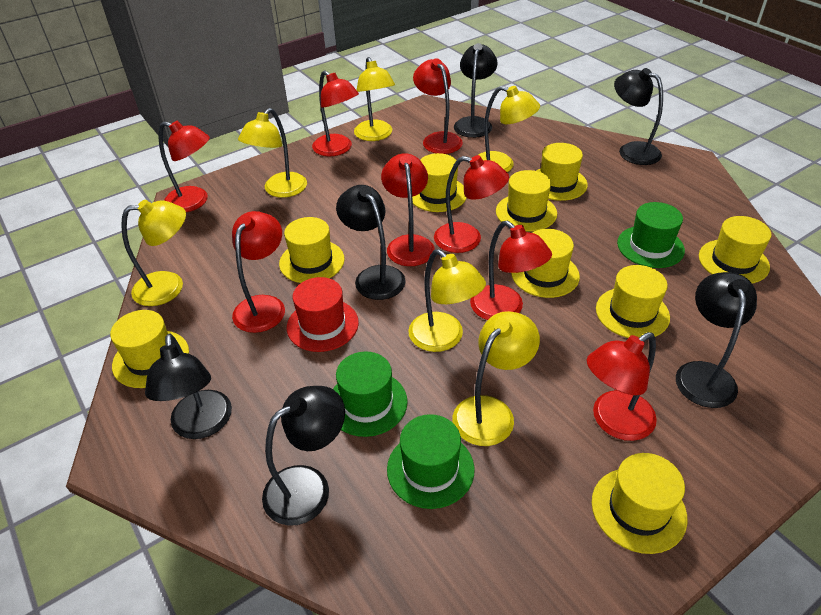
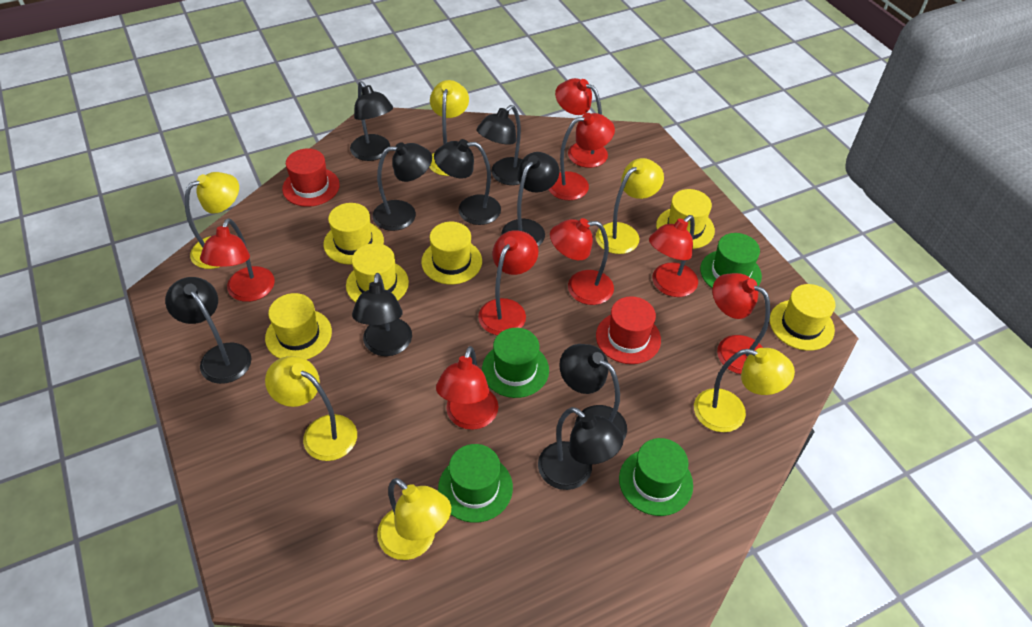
black lamp: [145,333,232,439] [262,386,345,526] [336,185,406,300] [454,43,497,138] [614,68,663,165] [676,272,757,408] = 6 -> [165,277,252,384] [350,81,393,161] [352,273,412,356] [372,142,432,231] [434,139,501,225] [477,105,522,185] [501,152,559,246] [538,407,624,490] [559,344,627,441] = 9
green hat: [333,352,408,437] [387,414,475,509] [617,202,685,268] = 3 -> [438,444,513,523] [482,328,549,398] [619,438,693,516] [700,233,762,289] = 4
red hat: [287,277,359,352] = 1 -> [282,148,340,207] [596,296,661,364] = 2
yellow hat: [110,310,189,388] [279,217,345,283] [412,153,467,212] [496,170,557,231] [511,229,580,298] [536,143,588,201] [592,453,688,554] [596,265,670,338] [699,216,772,283] = 9 -> [265,293,332,360] [324,203,384,265] [346,243,409,303] [421,222,482,284] [656,189,715,249] [770,284,836,351] = 6

